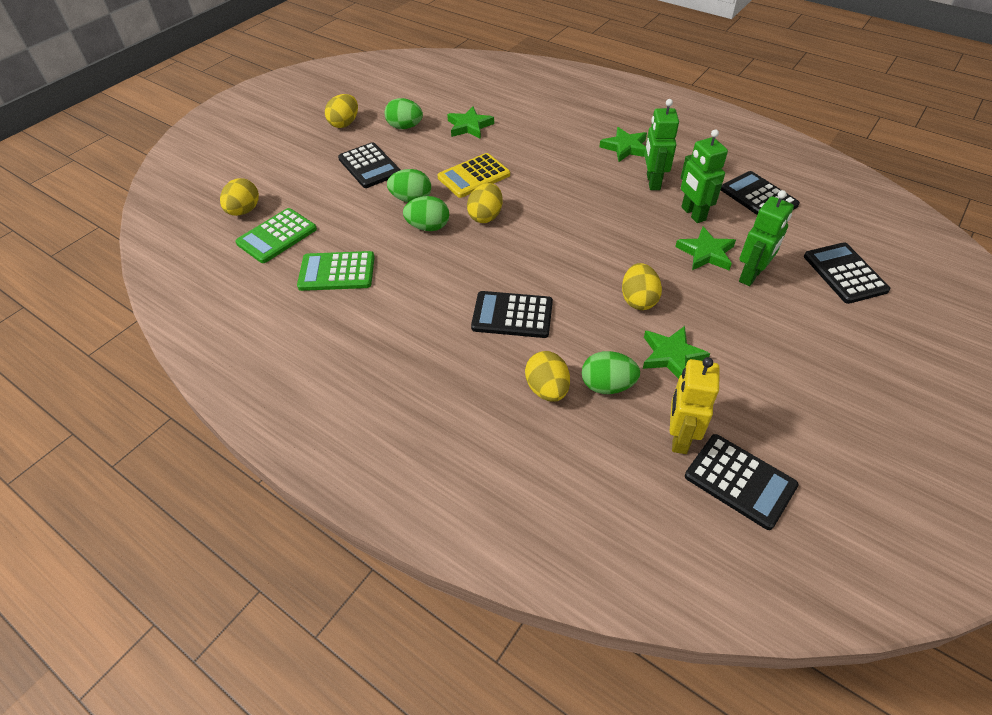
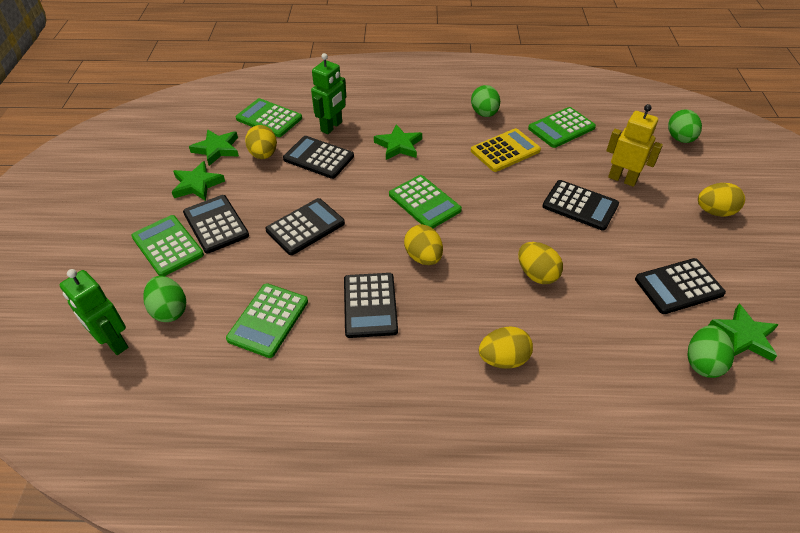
black calculator: [338,142,400,188] [471,291,553,338] [685,434,799,530] [721,171,800,215] [804,242,890,304] = 5 -> [183,195,249,253] [265,198,345,255] [283,136,354,179] [344,273,398,338] [542,180,619,231] [635,258,726,314] = 6
green calculator: [235,208,317,263] [297,251,375,291] = 2 -> [131,215,204,276] [226,283,308,358] [236,98,302,137] [389,175,462,228] [528,107,596,148] = 5
green robot: [644,99,679,190] [681,129,728,223] [739,190,794,286] = 3 -> [60,269,128,355] [311,53,346,134] = 2

